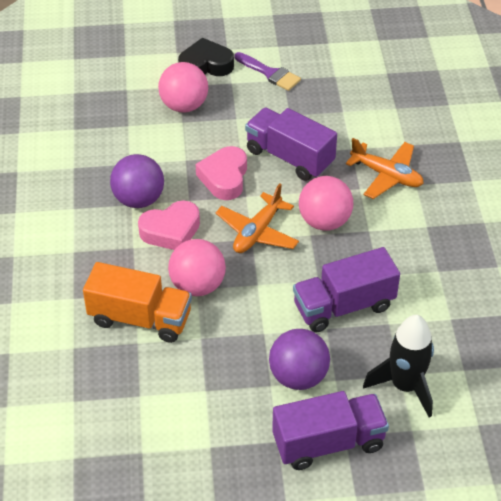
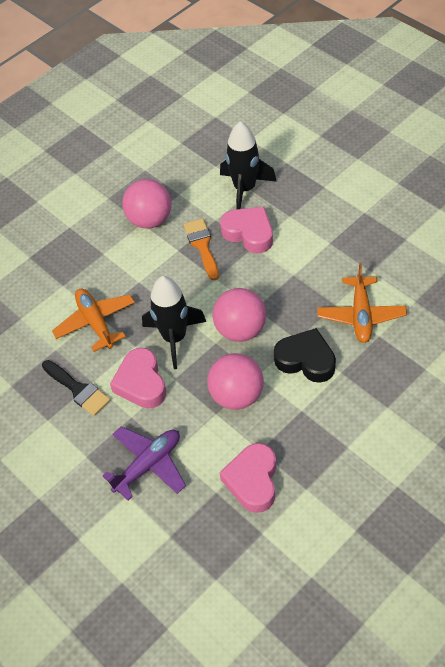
black brush: none = 0 -> [42,360,110,416] = 1
black rocket: [363,315,434,418] = 1 -> [142,276,206,369] [220,121,277,209] = 2
orange brush: none = 0 -> [184,218,219,280] = 1
orange truck: [83,262,192,343] = 1 -> none = 0
pink heart: [138,200,200,250] [196,146,247,200] = 2 -> [110,348,166,408] [219,443,276,513] [220,206,273,253] = 3
purple ball: [110,154,164,208] [269,329,330,390] = 2 -> none = 0
purple brush: [234,52,301,91] = 1 -> none = 0
purple plane: none = 0 -> [102,426,186,501] = 1
purple truck: [245,107,337,181] [272,391,389,470] [293,247,400,332] = 3 -> none = 0

